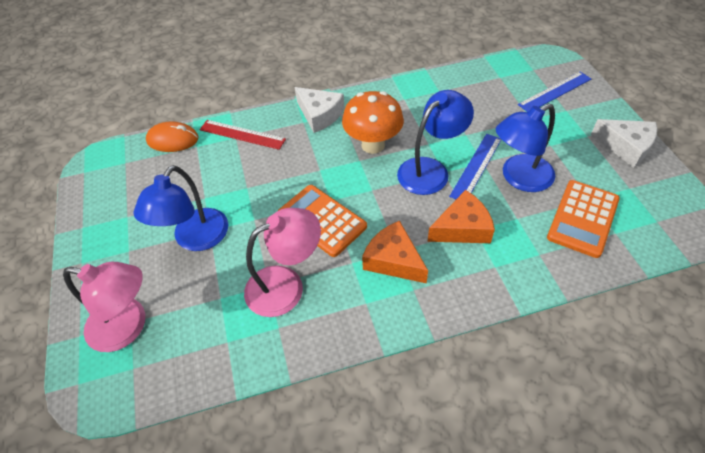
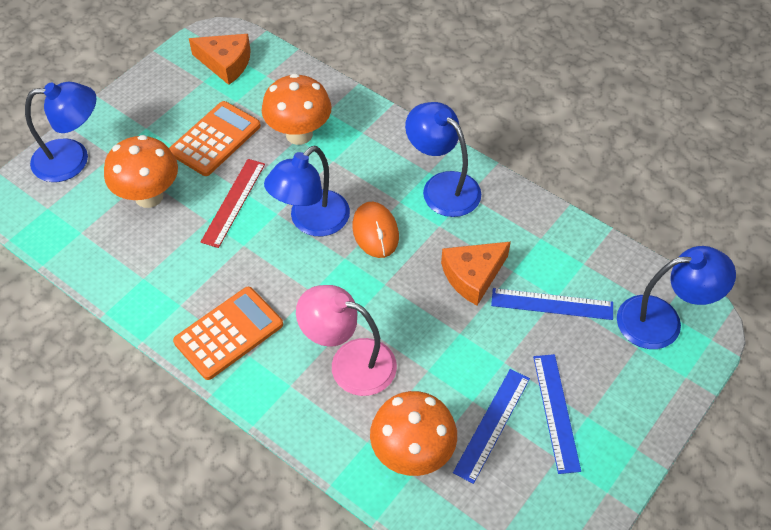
blue lamp: [133,165,228,251] [397,90,474,195] [496,104,555,192] = 3 -> [25,82,97,182] [264,146,350,236] [405,102,481,217] [617,246,736,349] = 4
blue ruler: [449,134,502,199] [518,72,591,112] = 2 -> [453,369,530,484] [491,288,613,320] [533,354,581,474] = 3
orange mushroom: [342,91,404,154] = 1 -> [104,135,178,208] [262,73,331,145] [370,391,457,476] = 3
pink lamp: [63,262,145,352] [244,208,321,317] = 2 -> [296,285,397,396] = 1
white cheese: [295,87,345,133] [591,119,657,168] = 2 -> none = 0

